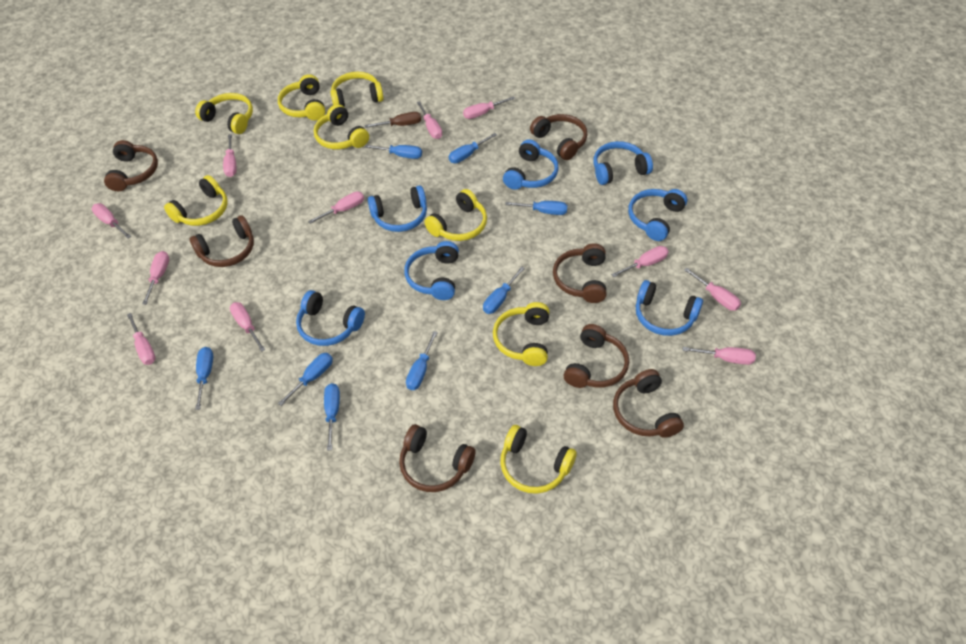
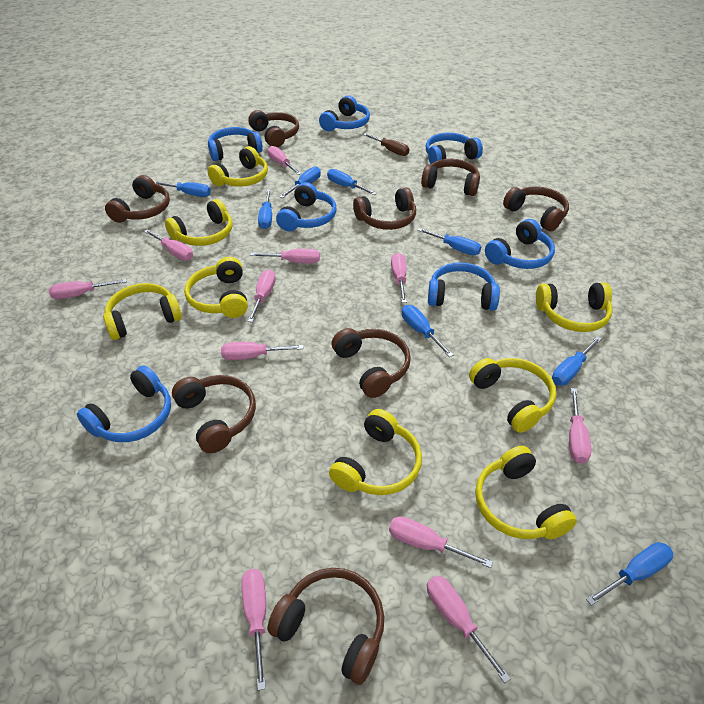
brown headphones: [104,140,158,191] [189,215,254,267] [399,424,476,492] [530,114,587,160] [553,243,606,303] [564,324,629,388] [613,369,684,438] = 7 -> [105,175,170,223] [172,375,256,453] [248,110,299,147] [267,568,384,685] [331,328,411,398] [353,187,416,230] [421,159,480,196] [503,186,569,231] = 8

